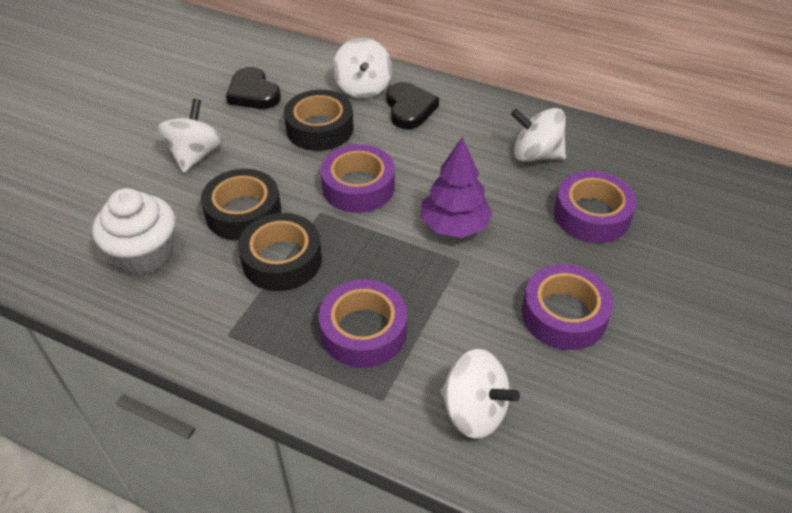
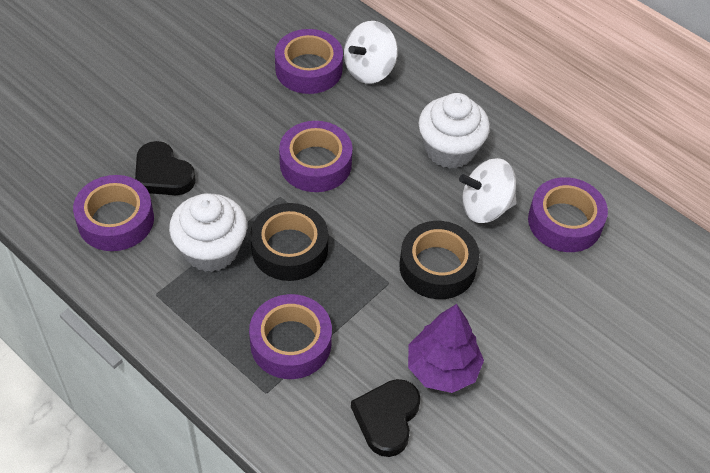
black tape: [201,169,281,241] [238,213,322,291] [284,90,354,151] = 3 -> [250,203,328,281] [399,221,479,299] = 2
purple tape: [318,280,407,368] [320,144,395,213] [522,264,613,350] [554,171,637,243] = 4 -> [73,175,154,251] [249,294,332,379] [275,29,343,94] [279,121,353,192] [528,177,608,252] = 5
white cupcake: [92,188,175,275] = 1 -> [169,193,247,272] [419,93,490,169] = 2
white spinning top: [157,99,224,173] [333,38,392,99] [441,349,520,439] [511,108,566,162] = 4 -> [344,21,398,84] [459,158,517,223] = 2

